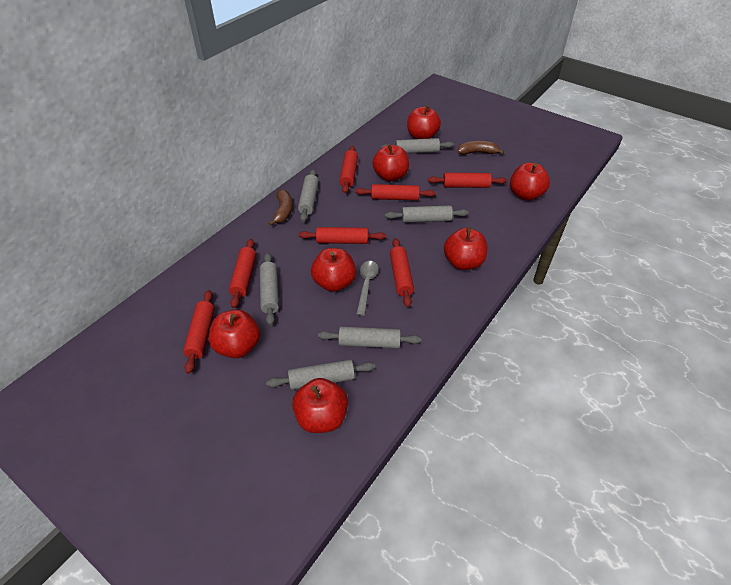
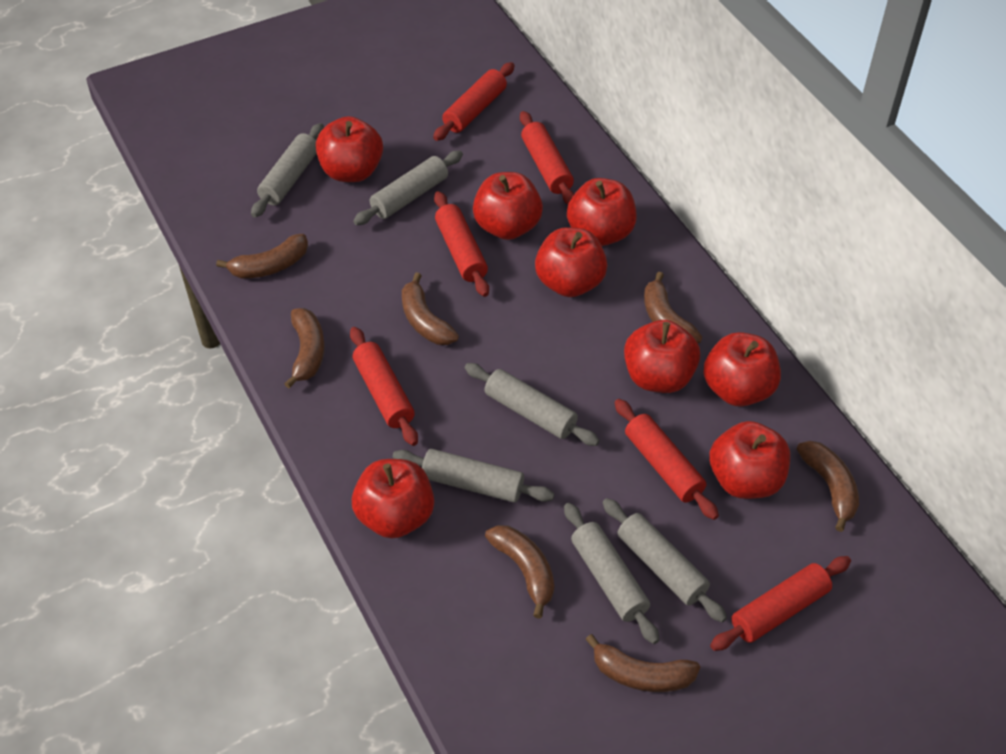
brown banana: [269,189,292,226] [457,141,504,155] = 2 -> [216,234,308,278] [284,308,325,388] [402,272,459,345] [485,525,554,619] [585,634,700,692] [644,272,702,343] [797,441,859,532] = 7
grey spoon: [356,261,378,316] = 1 -> none = 0
red apple: [209,310,260,358] [292,378,348,433] [311,248,356,292] [372,143,409,182] [407,105,441,139] [444,227,488,270] [510,163,550,201] = 7 -> [316,116,383,182] [352,459,434,538] [473,172,543,240] [535,227,607,297] [567,178,637,246] [624,320,700,393] [704,332,781,407] [709,421,790,499] = 8
red rolling pin: [183,290,215,374] [229,239,256,308] [299,227,386,244] [340,146,358,193] [355,184,436,201] [390,238,414,307] [428,173,507,188] = 7 -> [350,327,418,446] [433,62,515,141] [434,191,489,297] [520,111,574,205] [615,399,719,520] [710,556,851,651] = 6

